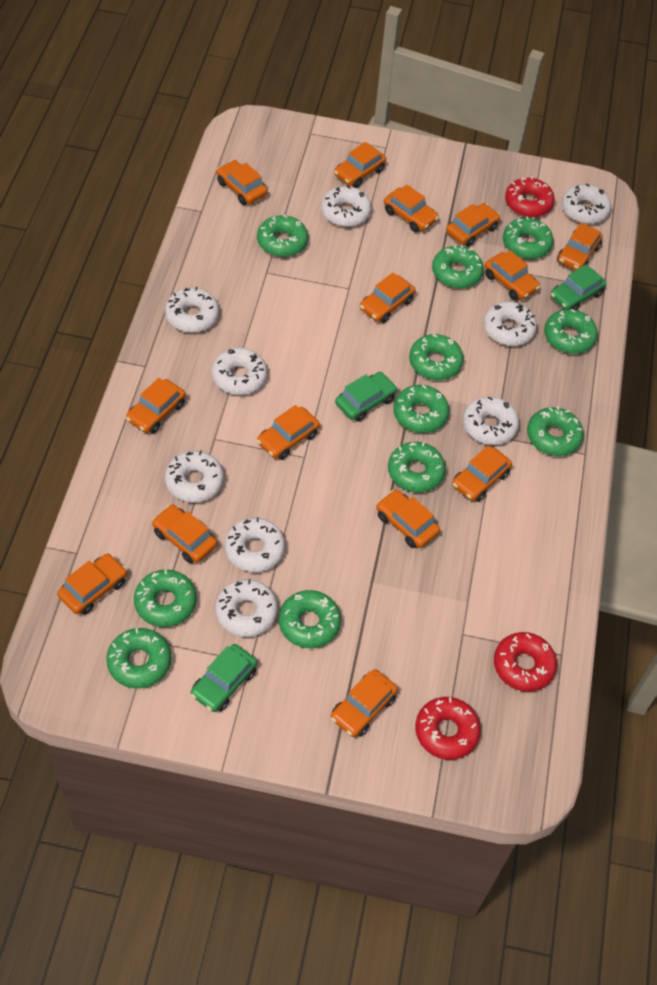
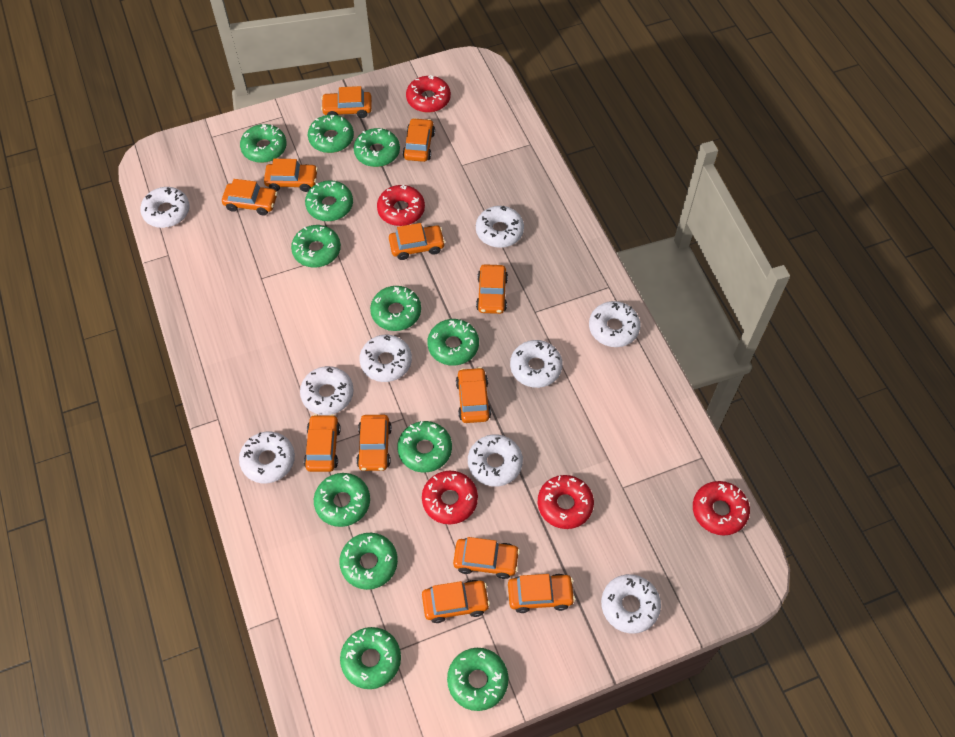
green car: [191,644,257,712] [335,372,397,422] [550,264,606,310] = 3 -> none = 0
green donut: [106,628,171,688] [134,569,197,627] [257,215,308,257] [279,590,341,648] [388,442,446,492] [393,385,449,433] [409,334,464,380] [432,245,484,288] [503,217,553,259] [527,406,584,456] [544,309,598,354] = 11 -> [240,124,287,163] [291,225,341,267] [305,180,353,221] [308,115,354,153] [314,473,370,527] [339,533,398,590] [340,627,401,689] [354,128,400,167] [370,286,421,331] [397,421,452,473] [427,319,479,366] [447,648,509,711] = 12
orange car: [57,553,127,615] [126,378,186,433] [152,505,217,563] [217,160,268,205] [257,405,320,460] [331,669,398,737] [334,142,386,188] [360,272,415,323] [376,489,440,548] [384,184,439,232] [446,203,500,247] [452,446,512,502] [484,250,540,300] [557,223,603,271] = 14 -> [222,179,278,216] [264,159,318,192] [304,414,341,472] [321,86,372,118] [356,415,392,471] [389,223,445,260] [403,118,435,162] [422,580,490,623] [453,537,520,579] [456,367,491,423] [476,264,508,314] [508,574,575,613] = 12
red donut: [415,697,481,760] [494,632,557,692] [505,176,555,217] = 3 -> [377,185,425,226] [406,75,451,113] [422,471,478,524] [538,475,594,529] [693,481,750,535] = 5

